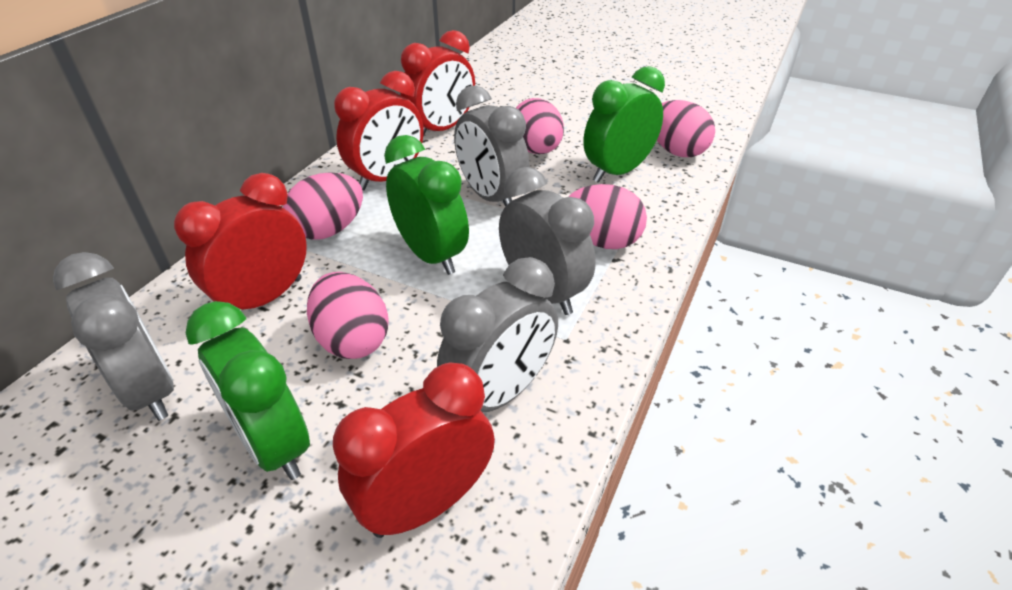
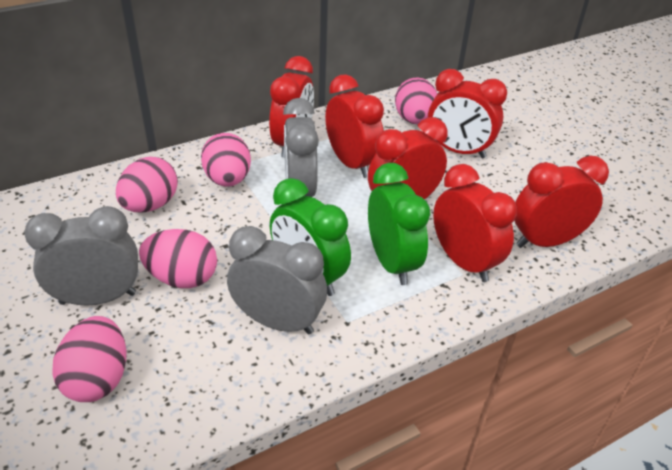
green clock: [186,301,310,480] [384,135,469,275] [583,66,665,183] = 3 -> [270,178,351,296] [368,163,430,285] = 2
grey clock: [53,252,174,421] [437,257,558,412] [454,85,530,207] [499,167,596,315] = 4 -> [24,206,138,305] [227,226,327,334] [283,98,319,197] = 3
red clock: [174,173,307,309] [333,362,495,538] [334,71,424,190] [400,30,475,137] = 4 -> [269,56,314,158] [325,75,384,178] [368,117,448,200] [428,69,507,158] [433,164,517,282] [514,156,609,248] = 6

